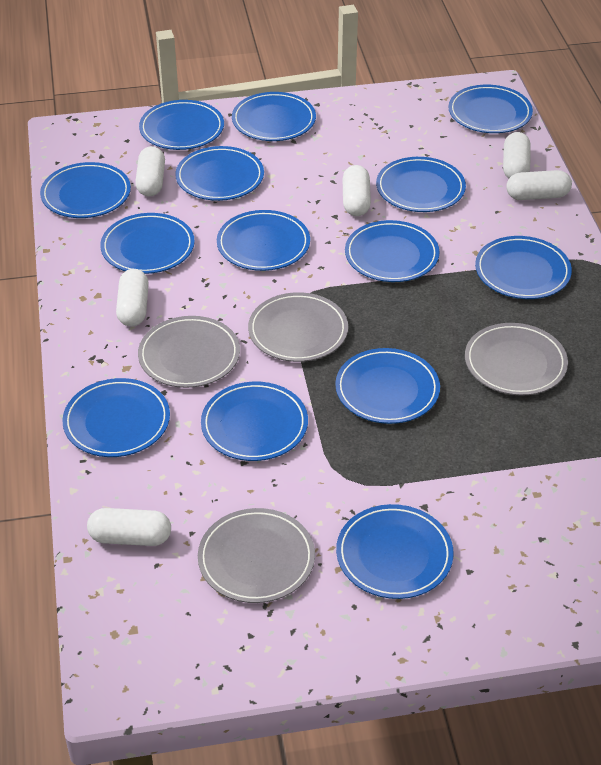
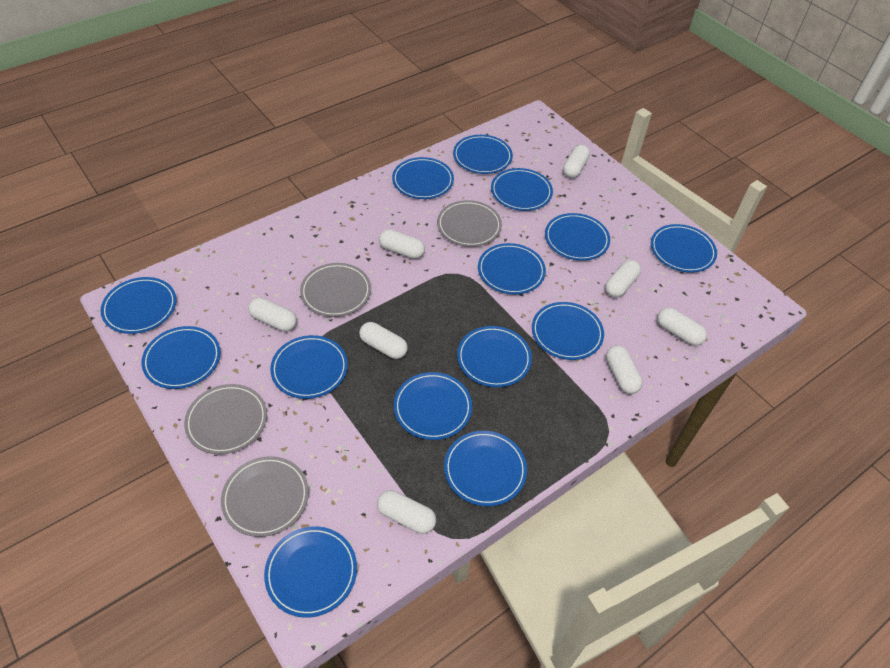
white capsule: [87,508,171,546] [116,269,149,326] [135,146,165,197] [343,165,371,216] [503,132,531,178] [506,170,572,200] = 6 -> [248,298,297,332] [359,322,408,359] [377,490,436,534] [379,229,425,259] [563,145,590,178] [605,260,641,298] [606,345,643,394] [657,308,707,346] = 8

